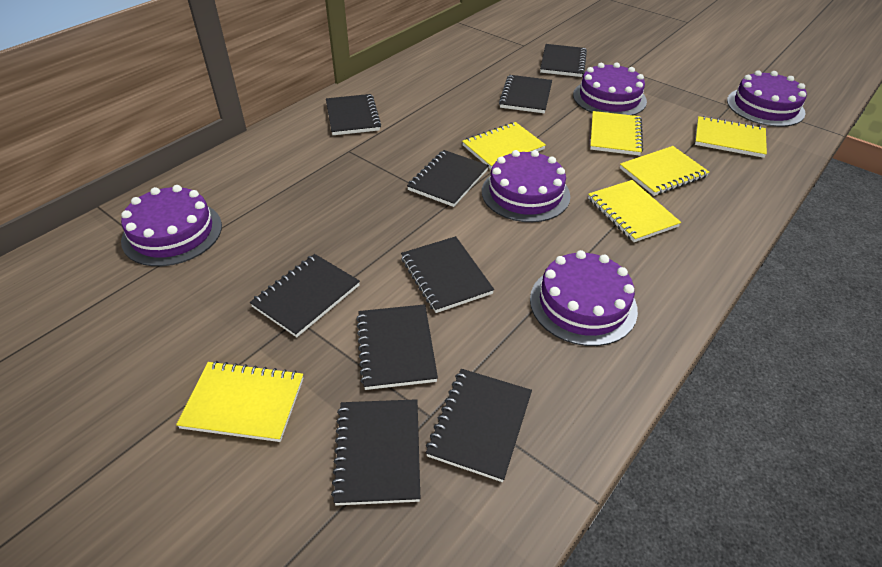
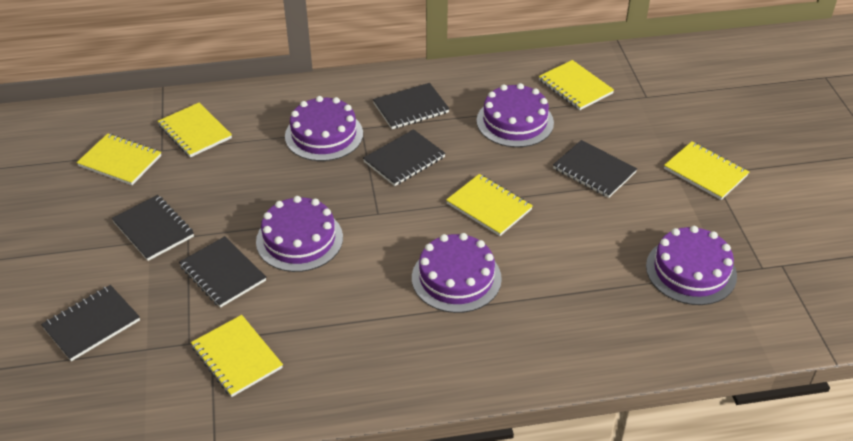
black notebook: [250,254,360,337] [326,94,381,135] [331,399,420,505] [356,304,438,390] [401,236,494,313] [407,150,489,207] [426,369,532,482] [499,75,552,113] [540,44,587,77] = 9 -> [41,285,140,361] [112,195,194,261] [179,236,266,308] [363,129,446,186] [373,83,450,129] [553,140,637,198] = 6

